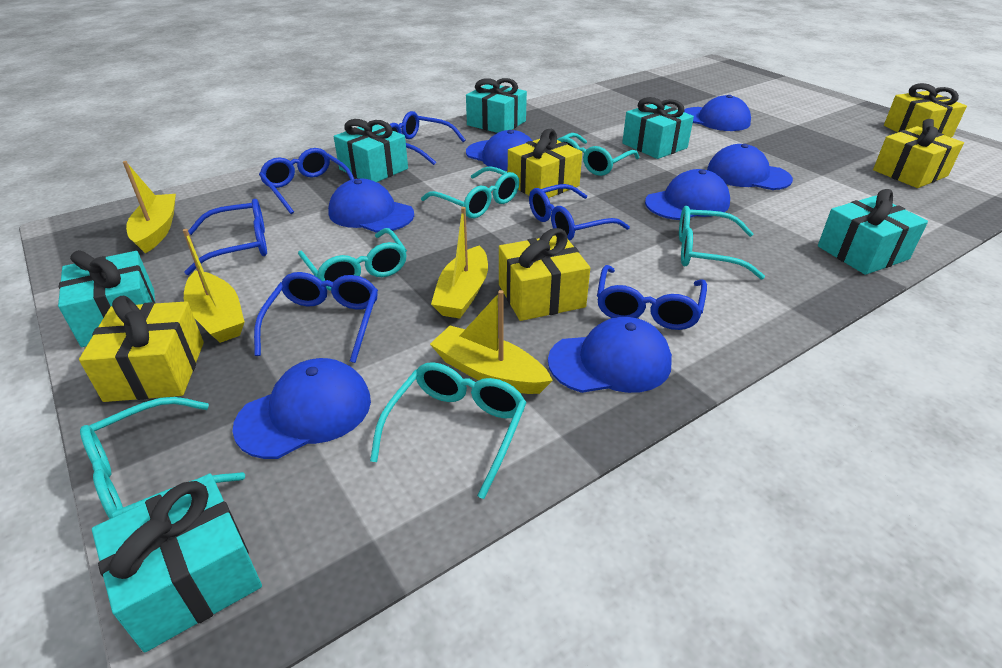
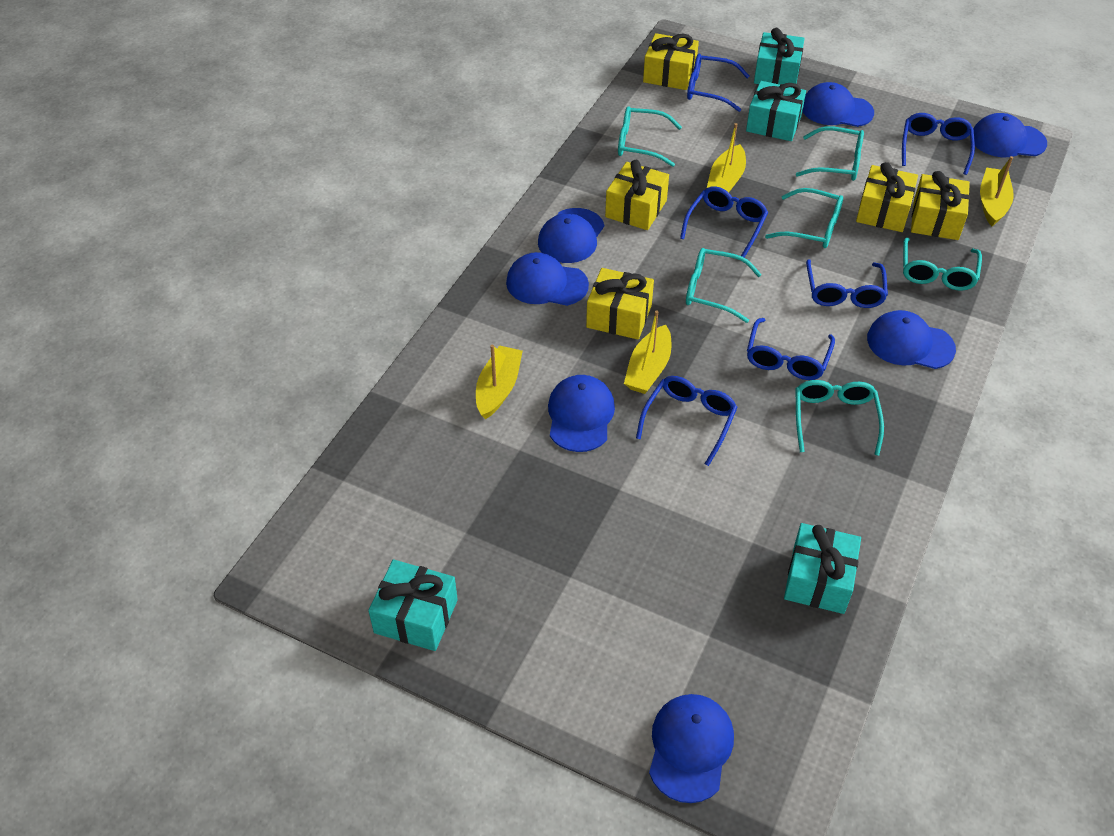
turquoise gift: [58,250,155,347] [92,474,262,653] [334,119,408,182] [466,78,527,133] [622,97,694,159] [818,189,928,275] = 6 -> [368,560,458,651] [746,81,806,141] [754,28,805,85] [784,523,861,614] = 4

